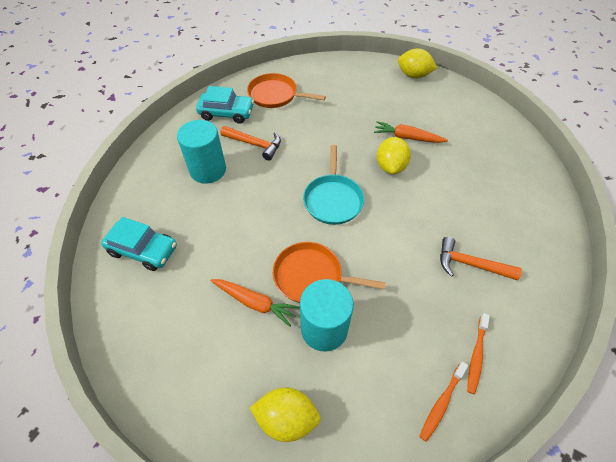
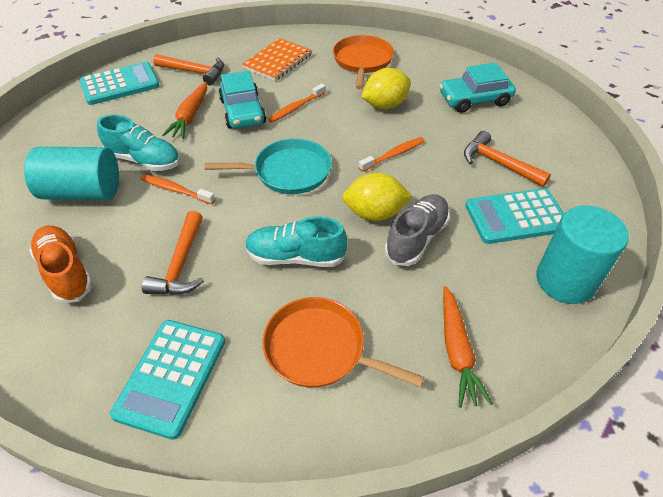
grey shoe: none = 0 -> [384,194,450,266] = 1
orange hammer: [220,126,281,161] [440,237,522,280] = 2 -> [142,211,204,295] [153,54,224,86] [464,131,551,187] = 3
orange notebook: none = 0 -> [242,38,312,81] = 1
orange shoe: none = 0 -> [29,225,93,303] = 1
orange toothbrush: [419,362,468,442] [467,313,490,394] = 2 -> [141,174,215,204] [268,84,326,123] [359,137,425,172] = 3
turquoise calculator: none = 0 -> [79,62,160,105] [110,320,225,440] [465,188,564,244] = 3
turquoise shoe: none = 0 -> [97,114,180,171] [245,216,348,267] = 2
yellow lemon: [250,387,320,442] [377,137,411,174] [398,48,437,78] = 3 -> [342,173,412,221] [361,68,411,109] = 2

